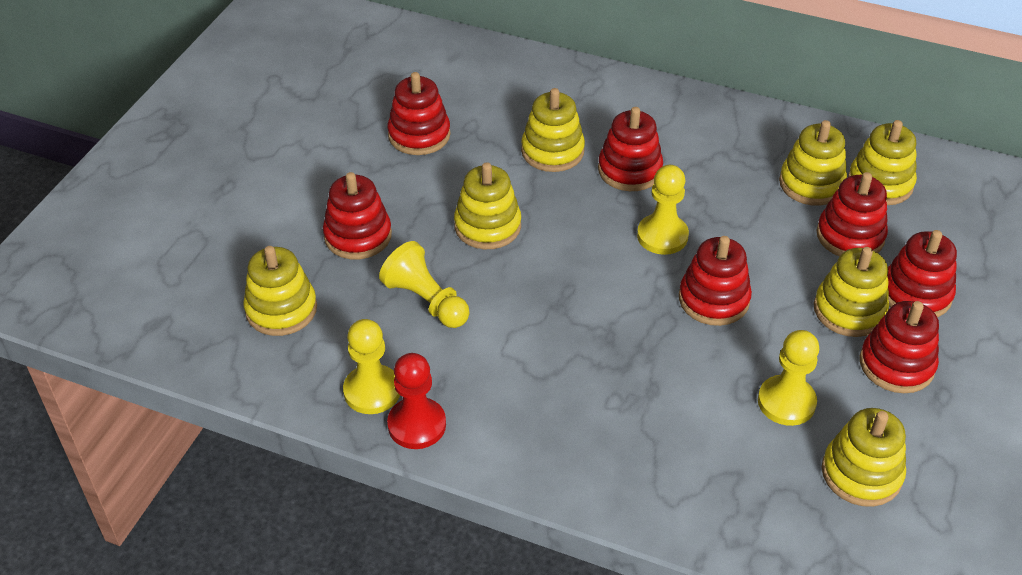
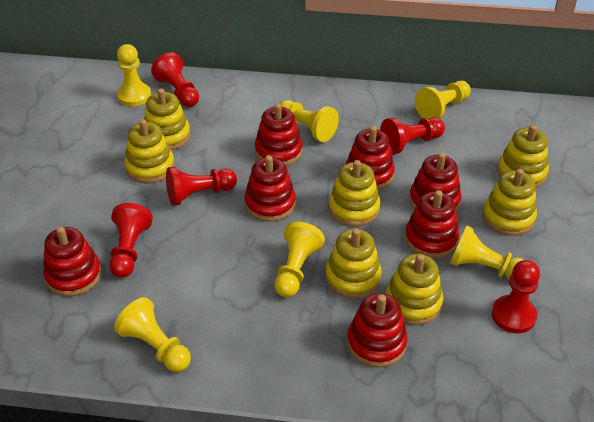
red pawn: [387,353,446,449] = 1 -> [109,203,153,278] [151,52,199,107] [166,167,237,206] [380,117,445,155] [492,260,540,333] = 5
yellow pawn: [343,319,400,414] [379,241,470,328] [637,165,689,255] [758,330,819,426] = 4 -> [114,297,191,372] [117,44,151,106] [274,222,325,297] [280,100,339,142] [415,81,471,119] [450,226,523,279] = 6

